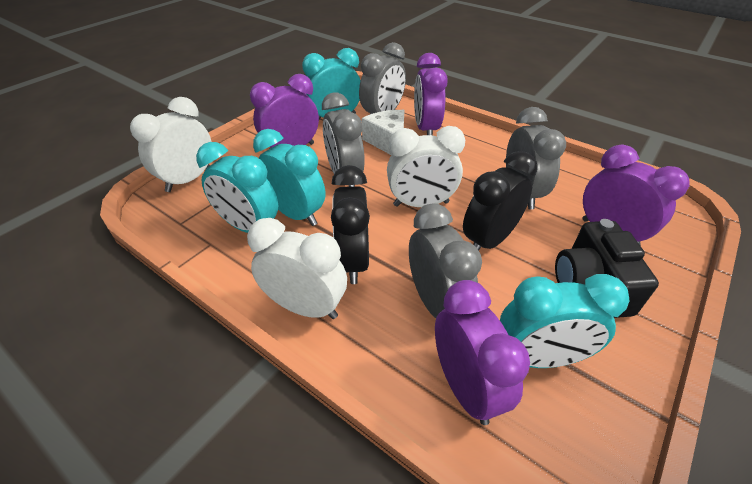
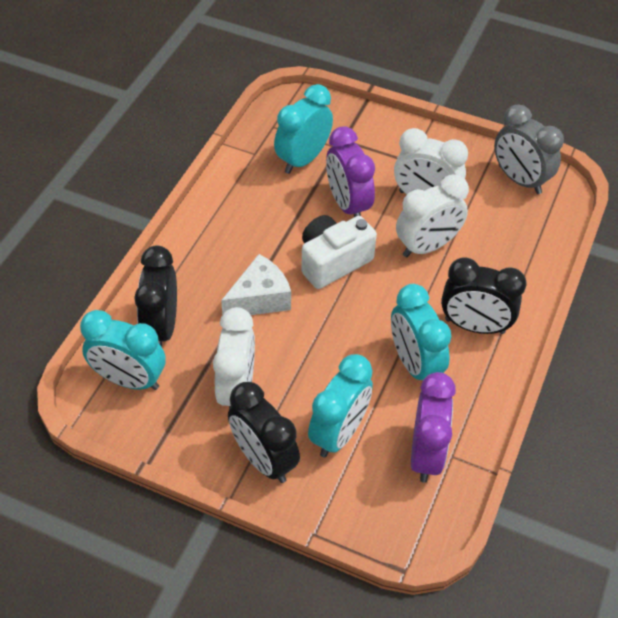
black camera: [555,219,659,318] = 1 -> none = 0
black clock: [331,165,370,284] [463,151,538,251] = 2 -> [134,246,177,347] [228,382,300,483] [441,257,526,334] = 3
grey clock: [322,93,365,187] [359,42,406,114] [409,203,482,318] [506,107,566,209] = 4 -> [494,104,564,194] = 1
purple clock: [250,74,319,148] [414,53,448,135] [435,280,530,425] [583,145,690,246] = 4 -> [326,126,375,217] [411,372,456,483] = 2
white camera: none = 0 -> [301,215,377,289] = 1

